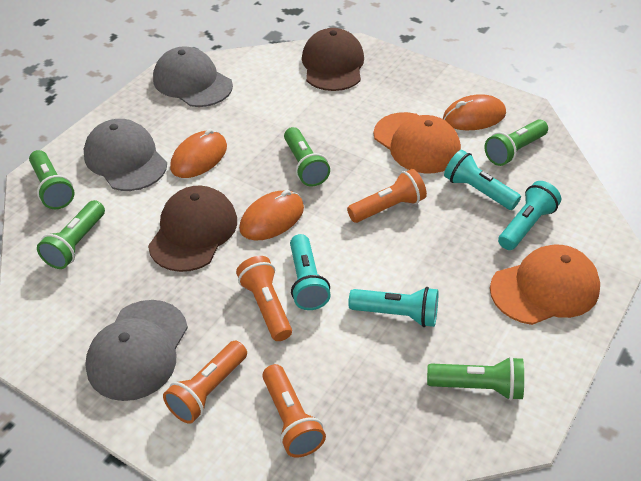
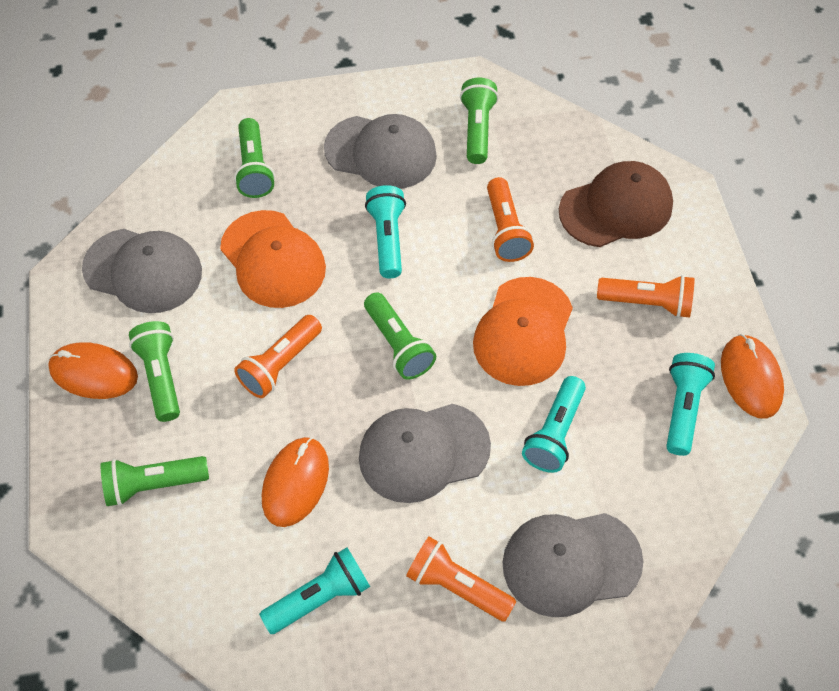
brown cap: [148,185,237,272] [302,28,364,91] = 2 -> [559,161,673,247] = 1
grey cap: [84,119,167,191] [85,300,188,401] [153,46,233,107] = 3 -> [82,229,202,313] [324,114,437,189] [359,404,491,503] [503,513,643,617] = 4

